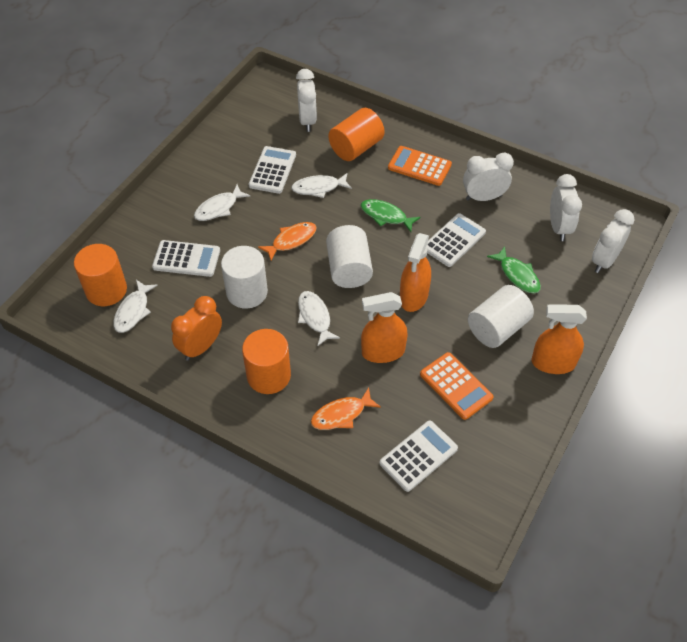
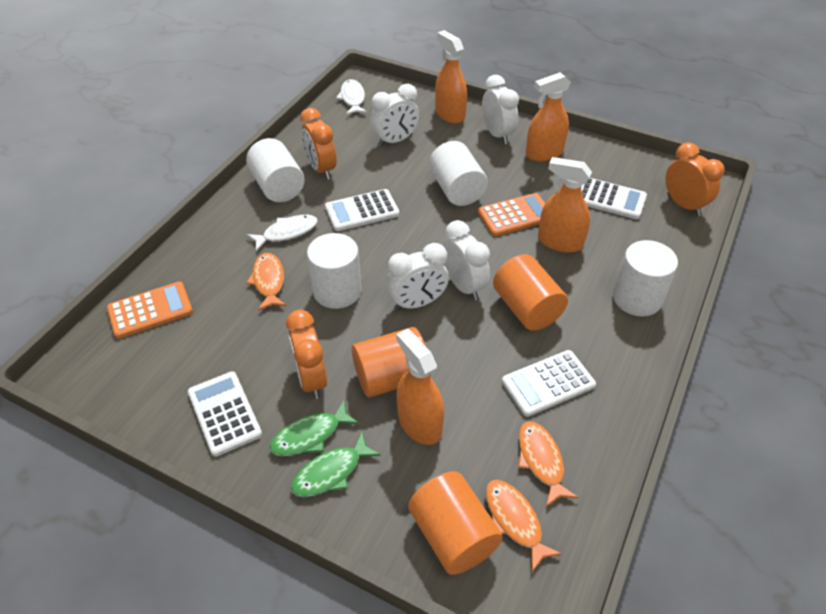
orange clock: [171,296,222,361] = 1 -> [286,310,327,399] [300,108,337,180] [665,142,725,216] = 3
orange fish: [258,222,317,261] [311,387,381,430] = 2 -> [246,253,286,311] [486,480,562,572] [518,421,579,507] = 3
orange spray bottle: [361,292,407,363] [400,233,431,312] [531,304,587,374] = 3 -> [396,329,444,445] [435,30,467,124] [526,72,571,161] [538,157,592,253] = 4
white cylinder: [221,246,268,309] [326,225,373,288] [468,285,534,348] = 3 -> [246,138,305,202] [307,233,362,309] [429,141,488,206] [613,240,678,316] = 4
white fish: [113,280,158,333] [194,184,250,221] [291,173,352,198] [298,291,340,346] = 4 -> [247,215,318,251] [336,79,367,115] = 2

